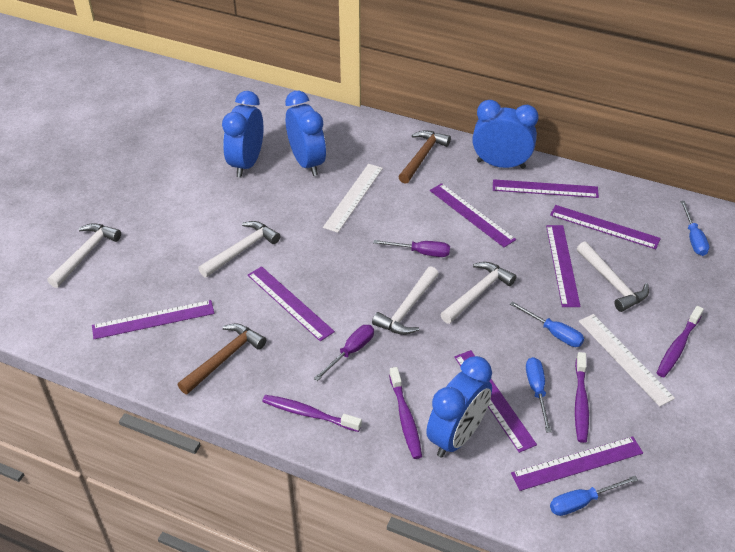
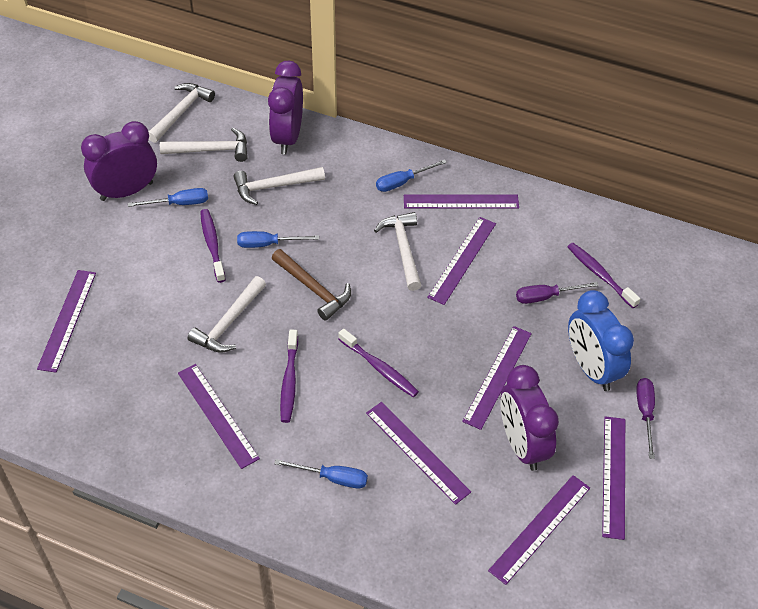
blue clock: [222,91,264,178] [285,91,326,176] [426,356,492,458] [472,100,539,169] = 4 -> [568,290,634,391] = 1
brown hammer: [178,323,266,394] [399,131,451,184] = 2 -> [272,249,351,321] = 1
purple clock: none = 0 -> [81,121,157,201] [268,61,303,154] [500,365,559,471] = 3
white ruler: [323,164,383,233] [579,314,675,407] = 2 -> none = 0

